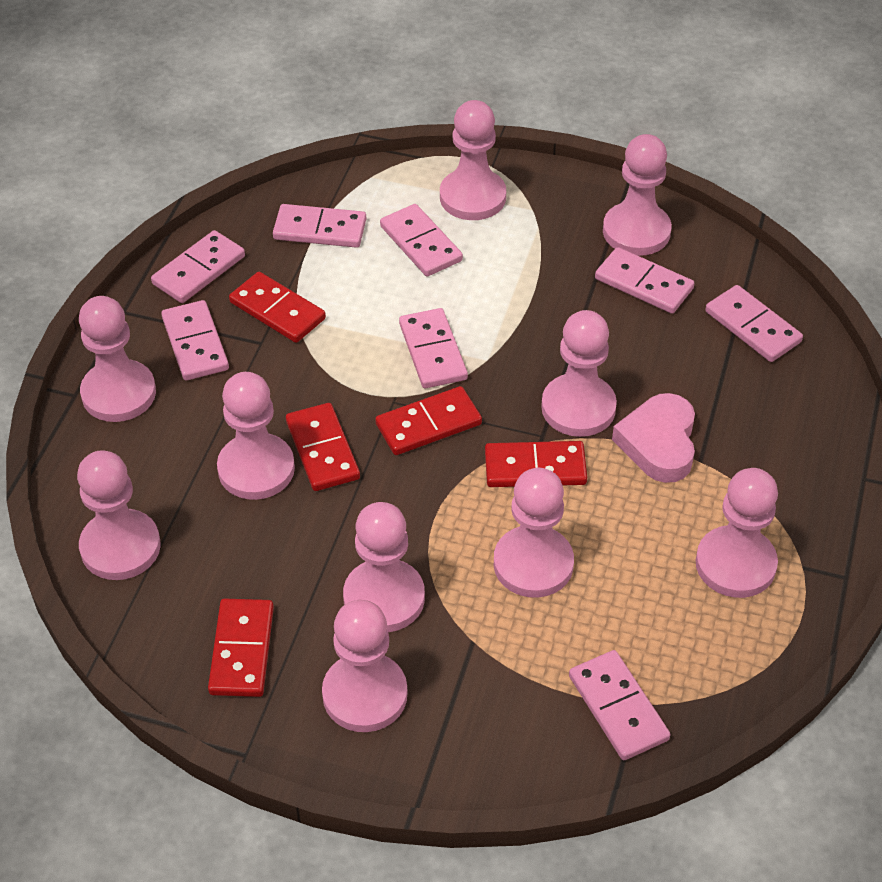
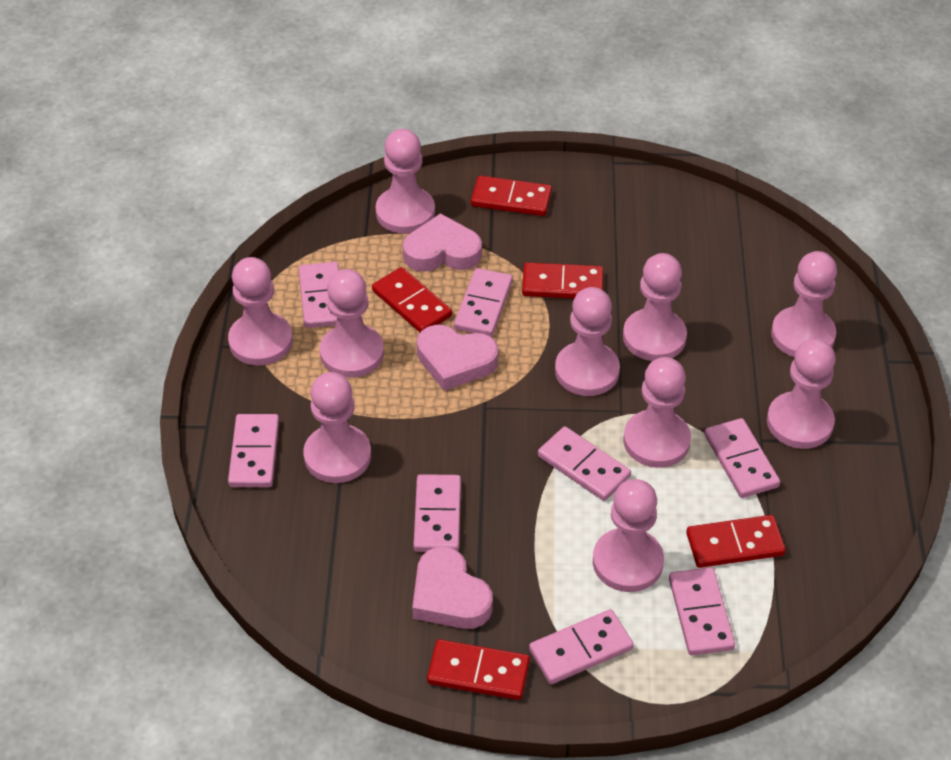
pink heart: [612,393,695,483] = 1 -> [403,213,482,272] [412,547,493,629] [417,325,498,391] = 3

